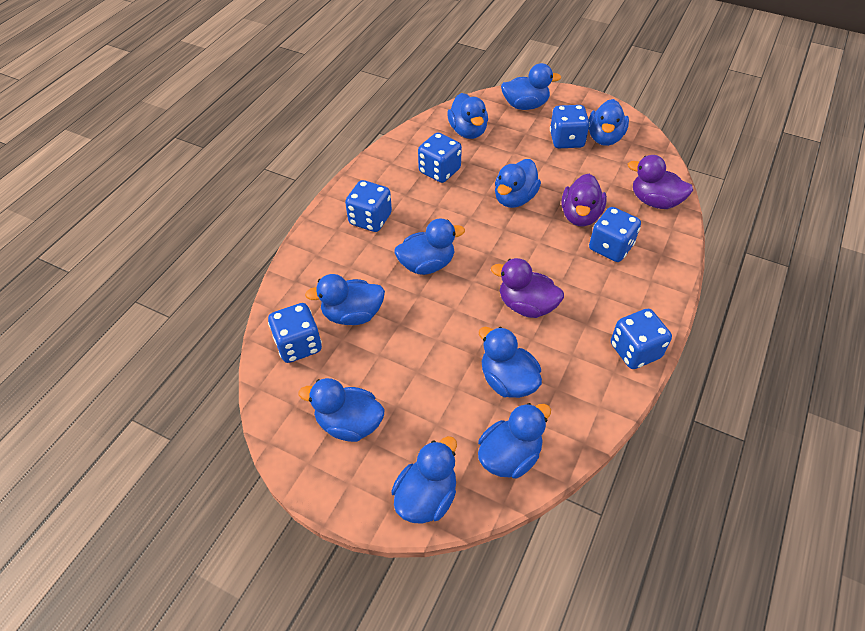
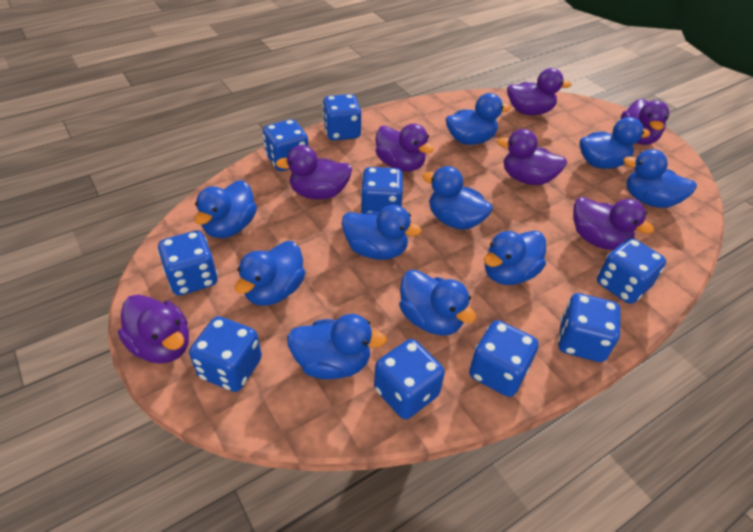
blue dice: [268,303,322,363] [345,180,392,232] [418,133,462,183] [550,105,590,148] [589,207,641,262] [611,309,672,369] = 6 -> [158,230,218,296] [189,316,262,392] [263,119,308,171] [322,94,361,141] [361,167,403,214] [374,339,445,419] [469,320,539,397] [558,293,620,362] [597,238,666,304] = 9
purple duck: [491,258,564,318] [561,174,607,226] [628,155,693,209] = 3 -> [118,295,189,364] [276,145,352,200] [375,123,434,172] [497,129,567,185] [507,68,572,115] [574,197,654,250] [621,98,669,145] = 7

